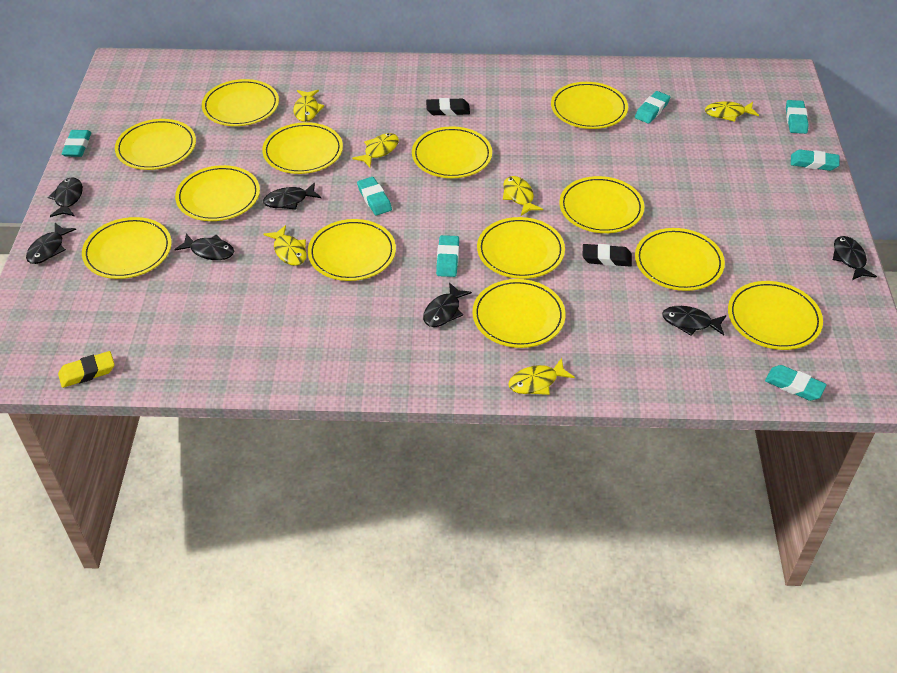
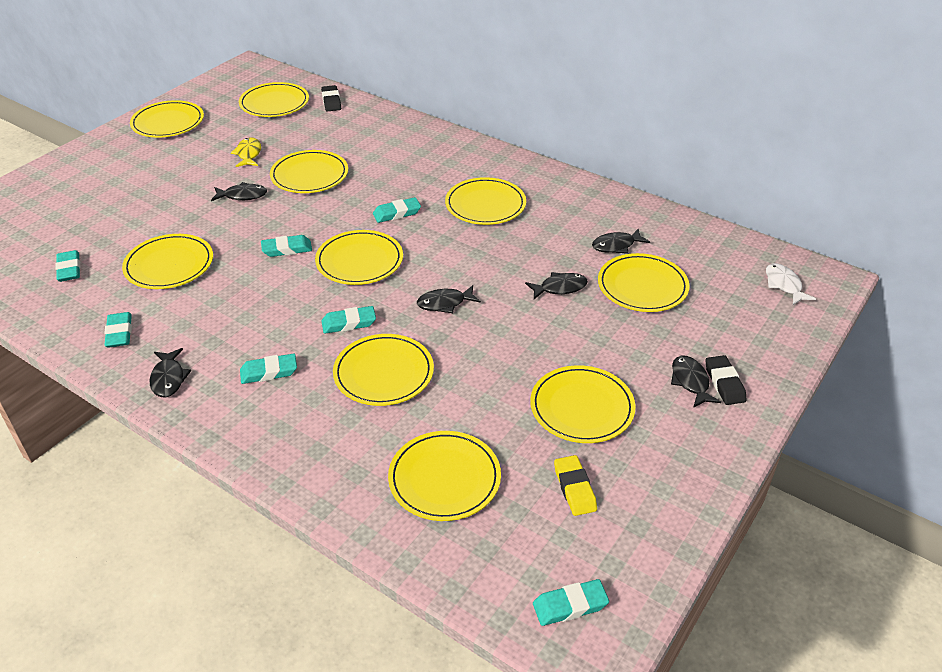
black fish: [26,223,76,264] [48,177,83,217] [174,234,234,260] [263,183,321,209] [423,283,472,327] [662,306,726,336] [833,236,877,280] = 7 -> [150,348,191,397] [211,182,267,201] [417,285,481,313] [525,272,588,299] [592,229,650,254] [671,356,721,408] = 6
white fish: none = 0 -> [766,263,816,305] = 1
yellow fish: [263,225,307,266] [293,90,324,122] [352,133,399,167] [503,176,543,216] [508,358,575,395] [705,101,759,122] = 6 -> [231,137,261,167] = 1
yellow plate: [82,217,172,279] [115,119,196,170] [175,165,260,221] [202,79,279,126] [262,122,343,174] [308,219,396,281] [412,126,492,178] [472,279,566,348] [477,217,565,279] [551,82,628,129] [559,176,644,233] [635,228,725,291] [728,281,823,350] = 13 -> [122,234,213,289] [130,100,204,137] [239,82,309,117] [270,150,348,193] [315,230,403,285] [333,334,434,406] [388,431,501,521] [445,177,526,225] [530,365,636,443] [598,253,690,312] = 10

